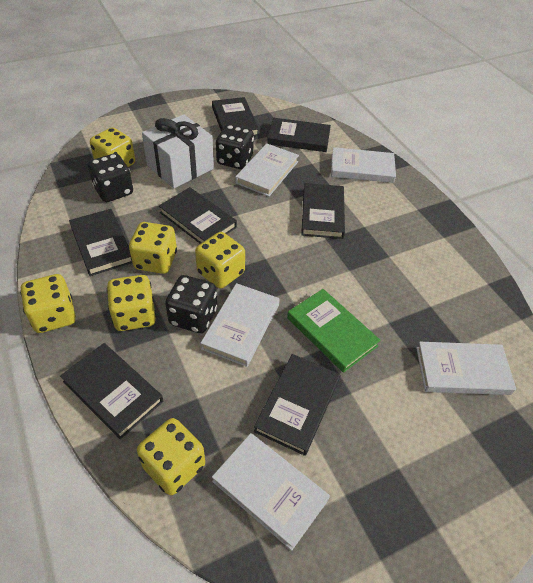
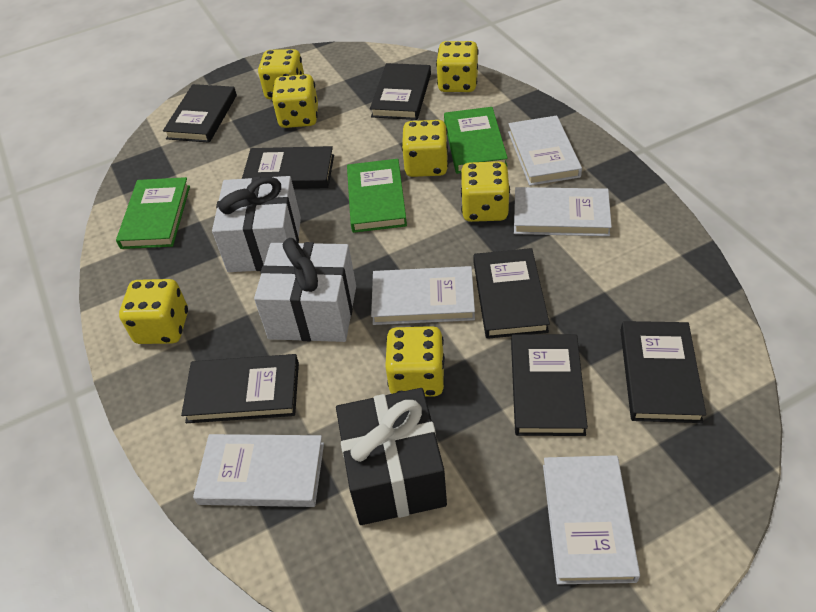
black dice: [88,153,133,202] [165,275,217,333] [216,125,254,169] = 3 -> none = 0
black gift: none = 0 -> [336,388,447,525] = 1
green book: [287,289,381,373] = 1 -> [116,177,190,249] [347,159,407,233] [444,107,508,174] = 3
white gift: [142,114,214,188] = 1 -> [212,176,301,272] [254,238,356,342] = 2
yellow dice: [20,274,76,333] [90,127,135,167] [107,275,156,331] [129,222,177,274] [137,418,205,495] [195,232,245,289] = 6 -> [119,279,188,344] [258,49,304,100] [272,74,318,128] [385,326,445,397] [402,120,448,177] [436,41,478,92] [460,161,510,222] = 7

